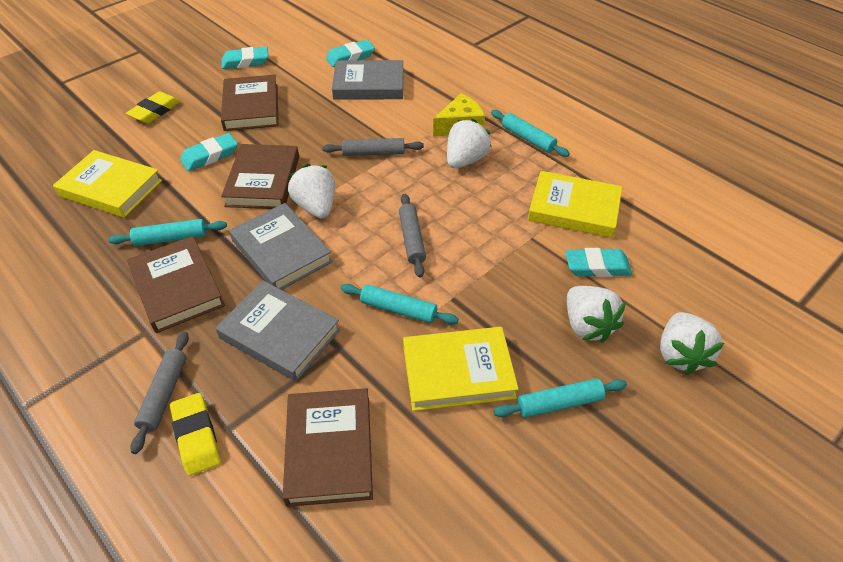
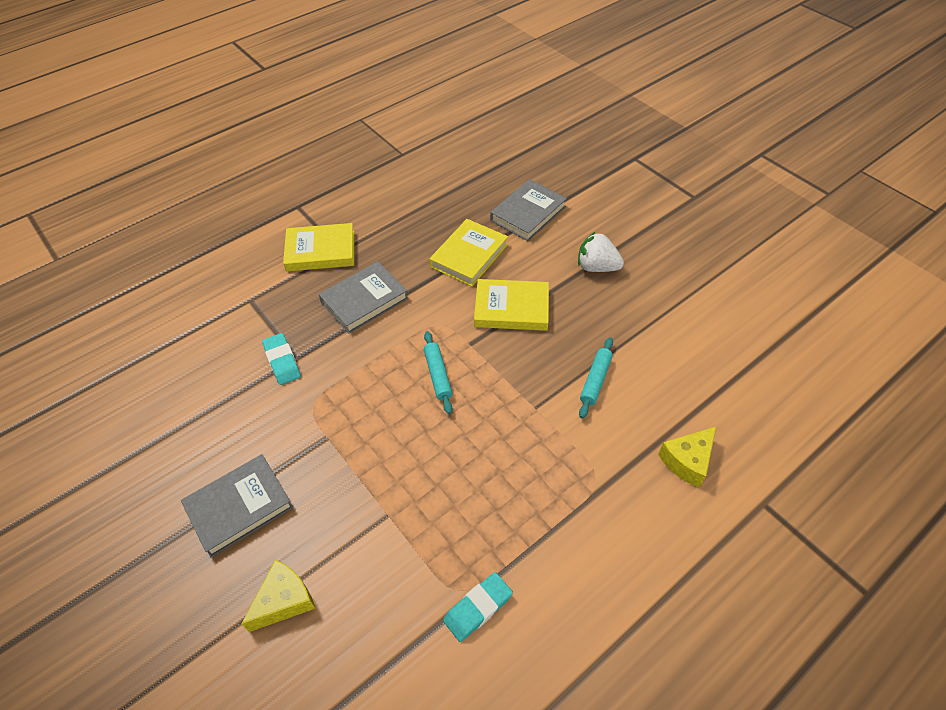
brown book: [127,236,225,333] [221,75,279,131] [221,144,299,209] [283,388,373,507] = 4 -> none = 0
grey rolling pin: [130,332,189,454] [323,138,424,156] [399,194,426,278] = 3 -> none = 0
turquoise eraser: [180,133,238,171] [222,47,269,69] [326,40,375,67] [565,248,632,277] = 4 -> [262,333,301,385] [443,572,513,642] = 2
turquoise rolling pin: [108,219,227,246] [341,284,459,324] [491,110,570,157] [494,379,627,418] = 4 -> [424,331,452,414] [579,337,613,419] = 2
white strawberry: [288,164,335,219] [447,119,491,168] [567,286,626,343] [660,312,724,375] = 4 -> [578,232,624,272] = 1
yellow cheese: [433,94,485,136] = 1 -> [241,560,316,632] [658,427,716,488] = 2
yellow eraser: [126,91,181,123] [170,393,220,476] = 2 -> none = 0

